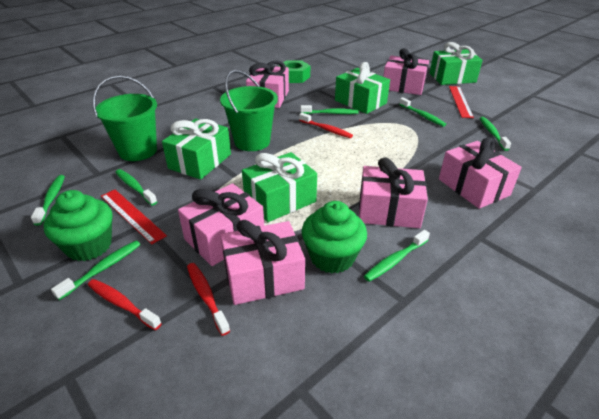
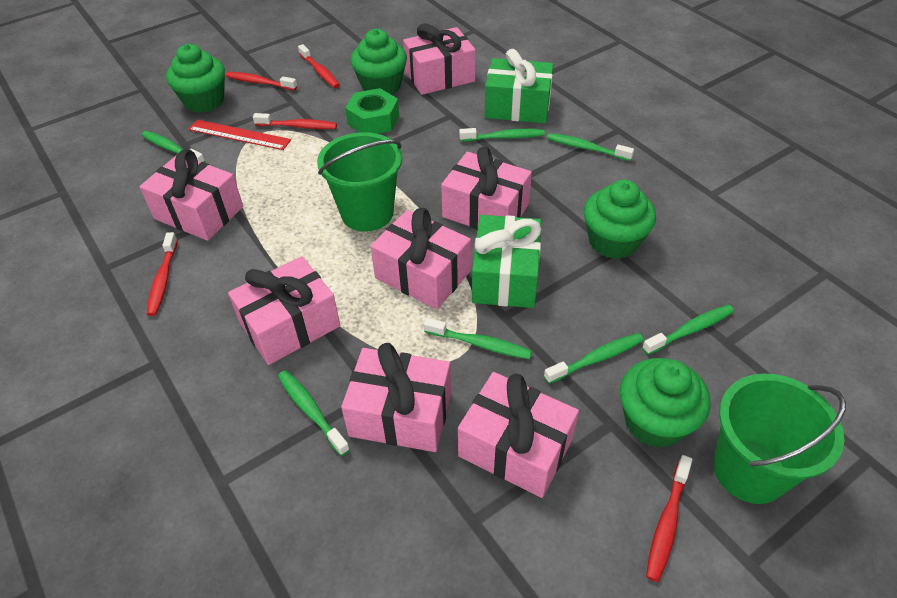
green cupcake: [43,190,113,261] [302,201,367,273] = 2 -> [166,44,225,113] [351,29,407,94] [584,180,656,259] [620,358,711,448] = 4
green gift: [162,119,231,179] [242,152,317,222] [335,62,390,114] [430,42,483,85] = 4 -> [472,215,541,308] [485,49,554,123] = 2
pink gift: [178,183,264,266] [220,220,305,305] [246,60,289,108] [359,157,428,228] [383,48,429,95] [439,137,522,209] = 6 -> [139,149,243,241] [228,256,340,365] [341,343,451,452] [370,208,471,309] [403,24,476,95] [441,147,532,229] [458,372,579,498] = 7
red ruler: [101,190,167,244] [449,86,474,118] = 2 -> [188,120,291,150] = 1
red toothbrush: [88,279,162,330] [187,263,230,336] [299,113,353,138] = 3 -> [147,232,178,316] [225,72,297,91] [253,113,337,129] [298,44,340,88] [646,455,692,582] = 5

